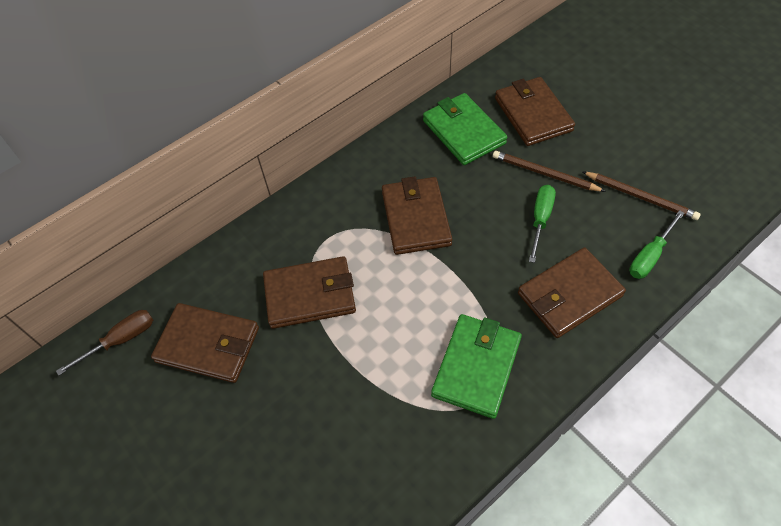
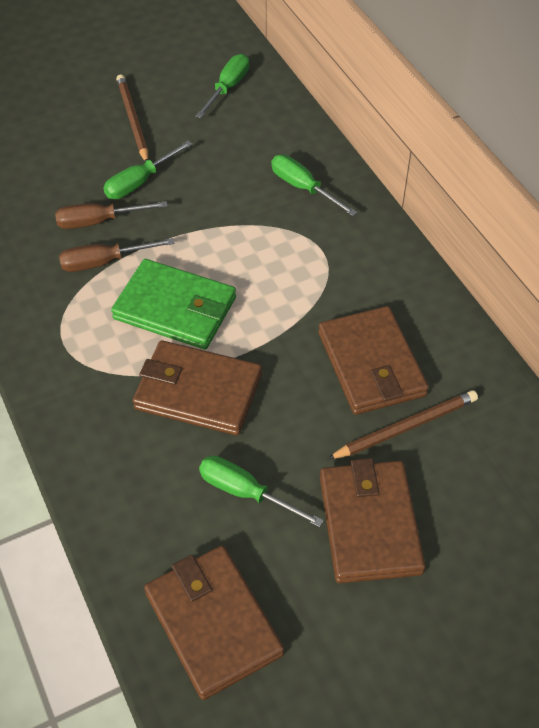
brown screwdriver: [56,310,153,376] = 1 -> [55,201,168,229] [59,238,174,272] = 2
brown wallet: [151,303,259,383] [263,256,356,329] [382,176,452,255] [495,77,575,146] [518,247,626,338] = 5 -> [133,340,262,435] [144,546,284,700] [318,306,429,415] [320,458,426,583] = 4
green screwdriver: [529,185,556,263] [629,210,685,279] = 2 -> [104,141,192,199] [195,54,249,118] [199,456,324,527] [271,155,357,216] = 4
green wallet: [423,93,508,165] [431,314,522,419] = 2 -> [111,259,236,349] = 1

